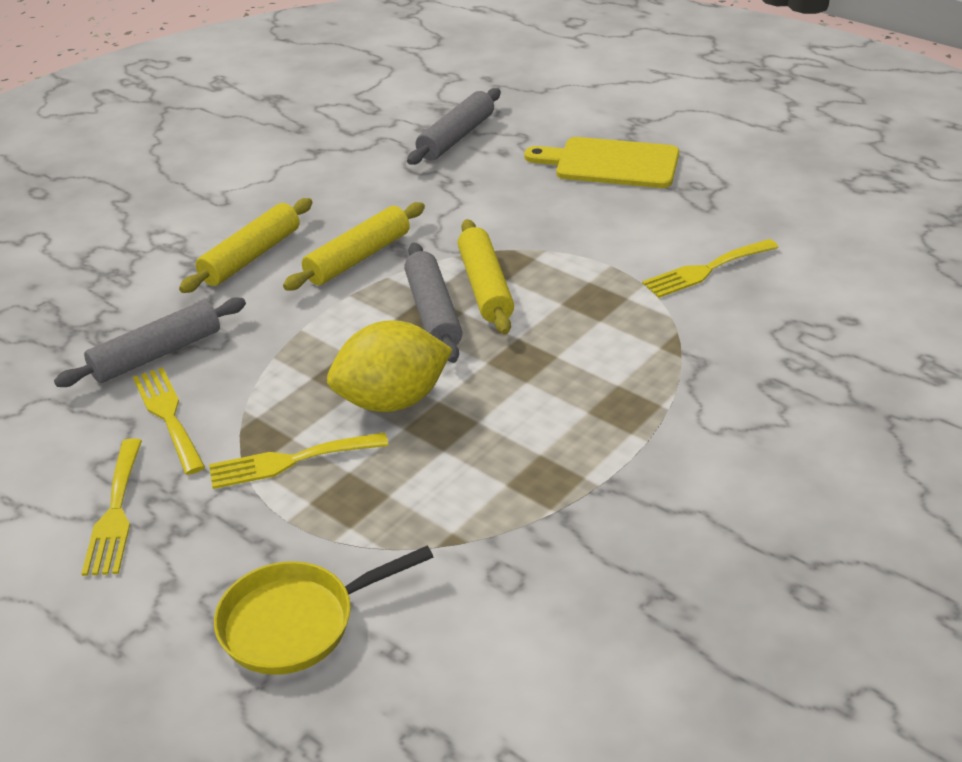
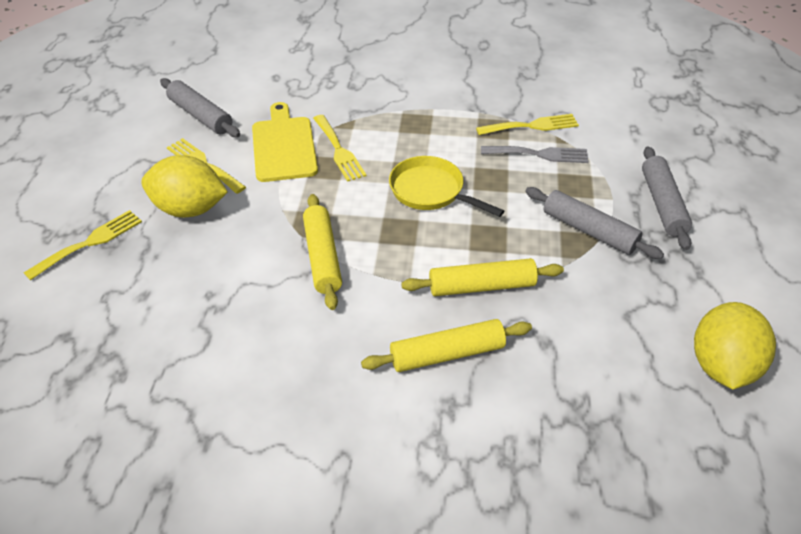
grey fork: none = 0 -> [481,146,589,163] = 1
yellow lemon: [327,320,453,412] = 1 -> [141,155,228,218] [694,302,776,389] = 2

